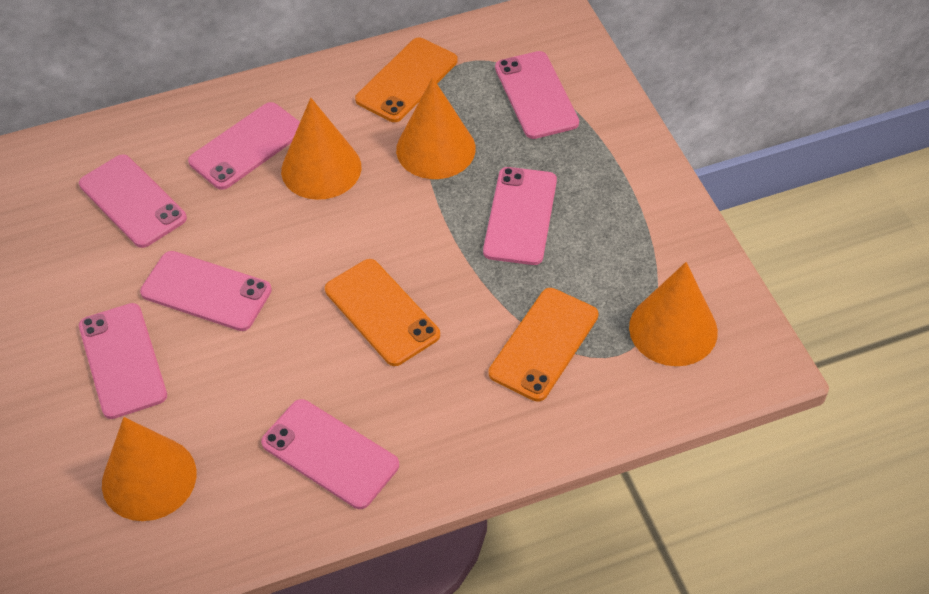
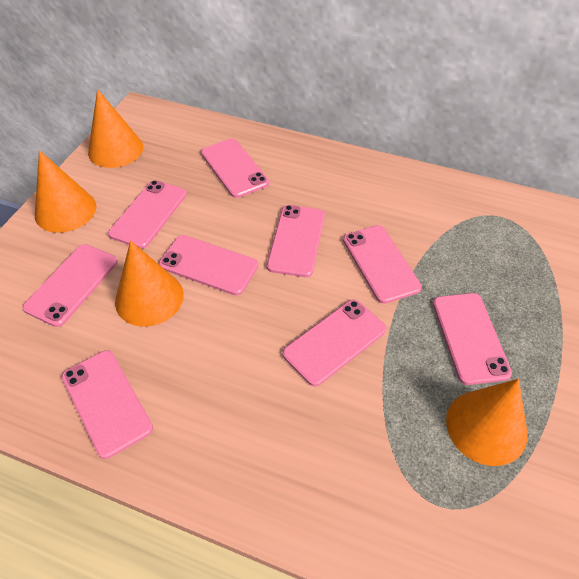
orange phone: [325,259,440,366] [355,38,457,122] [489,288,599,402] = 3 -> none = 0
pink phone: [79,154,187,248] [79,303,167,419] [140,251,272,331] [188,102,300,190] [261,399,399,509] [483,167,557,265] [495,51,579,139] = 7 -> [22,244,118,327] [62,350,153,459] [108,180,187,249] [159,235,258,295] [201,139,269,198] [267,205,325,277] [282,299,386,387] [343,225,422,304] [433,293,512,385] = 9

